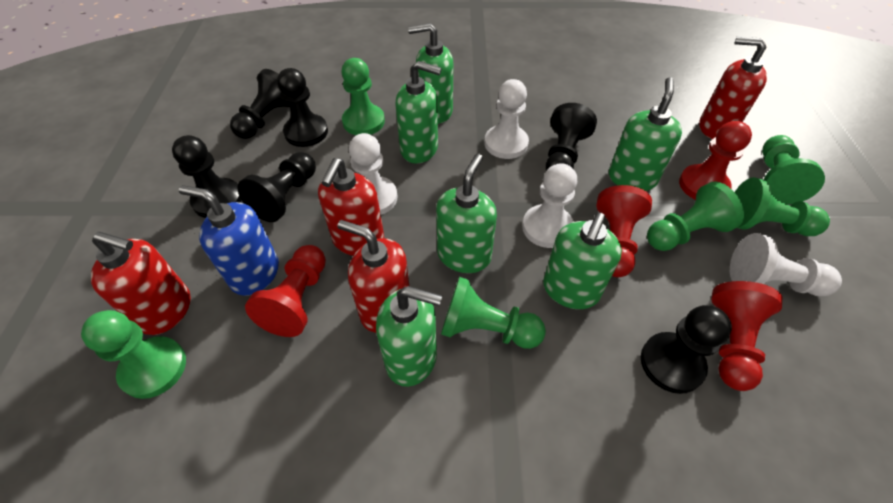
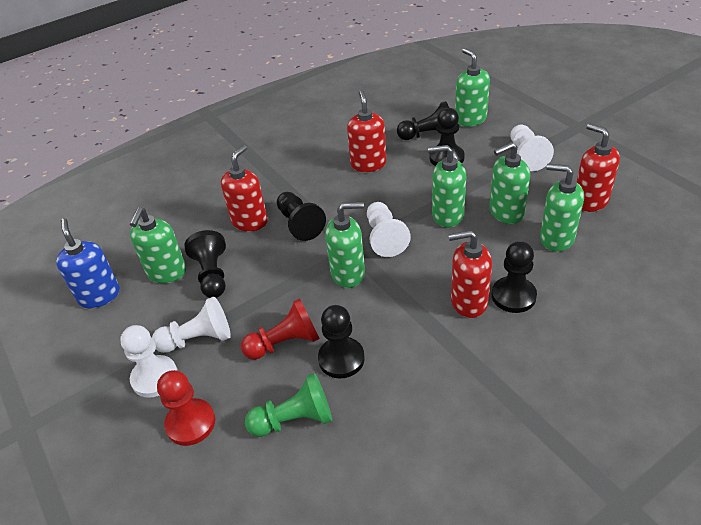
green pawn: [81,310,186,399] [342,58,385,135] [441,277,546,349] [647,181,744,251] [735,177,830,236] [762,135,825,204] = 6 -> [245,373,332,437] = 1
red pawn: [245,245,326,337] [597,185,652,277] [679,121,752,200] [711,281,782,391] = 4 -> [157,370,215,446] [241,298,320,360] = 2

